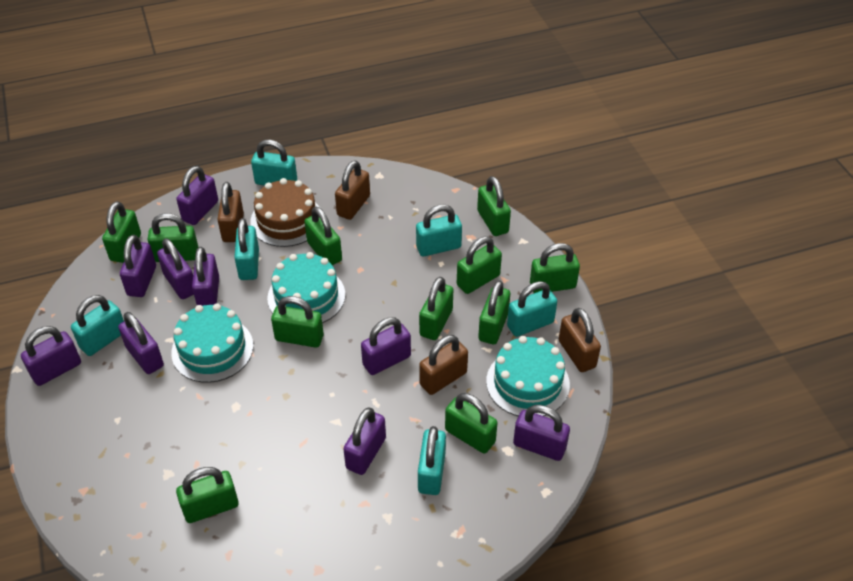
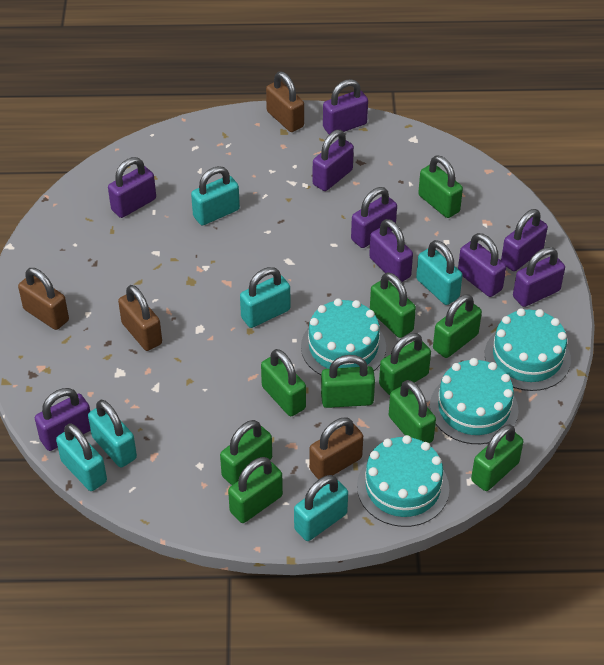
brown cake: [250,178,319,247] = 1 -> none = 0
green padlock: [102,201,141,263] [147,213,198,262] [176,467,239,523] [271,296,324,348] [304,206,342,265] [419,277,453,340] [445,393,498,454] [457,237,502,294] [477,176,511,236] [478,281,510,344] [530,243,580,293] = 11 -> [220,420,272,485] [228,457,283,523] [261,349,306,416] [321,355,375,408] [370,272,416,338] [379,333,431,395] [389,380,436,443] [418,156,463,218] [433,294,482,358] [471,424,524,491] = 10
turquoise cake: [171,303,253,383] [267,252,345,323] [486,336,570,416] = 3 -> [301,298,386,375] [357,435,449,527] [430,358,519,444] [485,308,571,391] = 4

